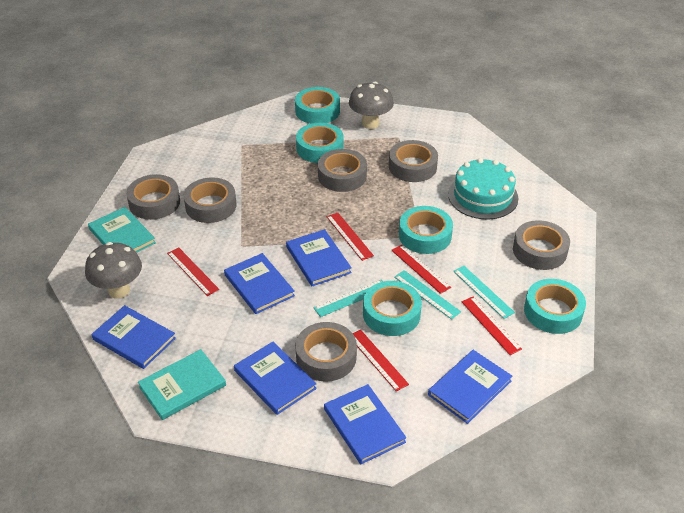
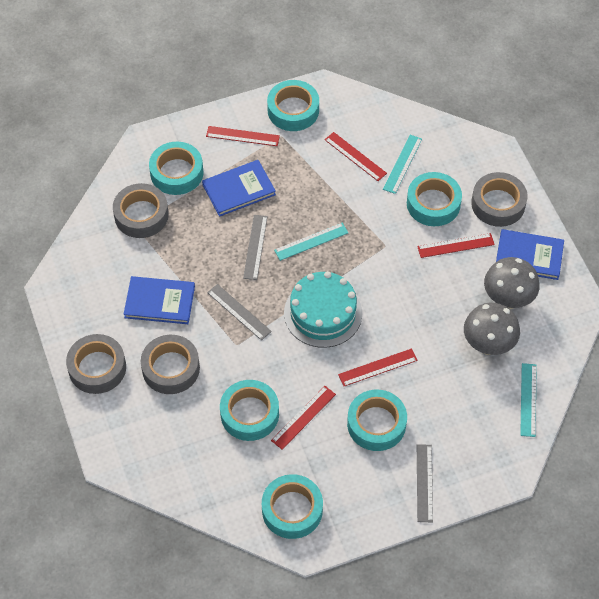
blue book: [91,305,176,369] [224,253,295,314] [234,342,317,415] [286,229,352,286] [324,384,406,464] [428,350,513,424] = 6 -> [124,276,195,324] [202,160,276,217] [496,229,564,280] = 3
grey ruler: none = 0 -> [207,284,272,340] [243,215,268,280] [417,444,433,522] = 3
grey tape: [126,174,180,220] [183,177,236,223] [295,322,357,382] [318,149,367,192] [389,140,438,182] [513,220,570,270] = 6 -> [66,334,126,394] [113,183,169,238] [141,335,200,394] [471,172,528,227] = 4
turquoise book: [88,207,156,253] [138,349,226,420] = 2 -> none = 0
turquoise tape: [295,87,340,124] [296,123,344,163] [363,281,422,336] [399,206,453,254] [524,279,586,334] = 5 -> [149,142,204,195] [220,380,279,441] [262,474,323,539] [267,80,319,131] [347,390,407,451] [407,172,462,226] = 6

